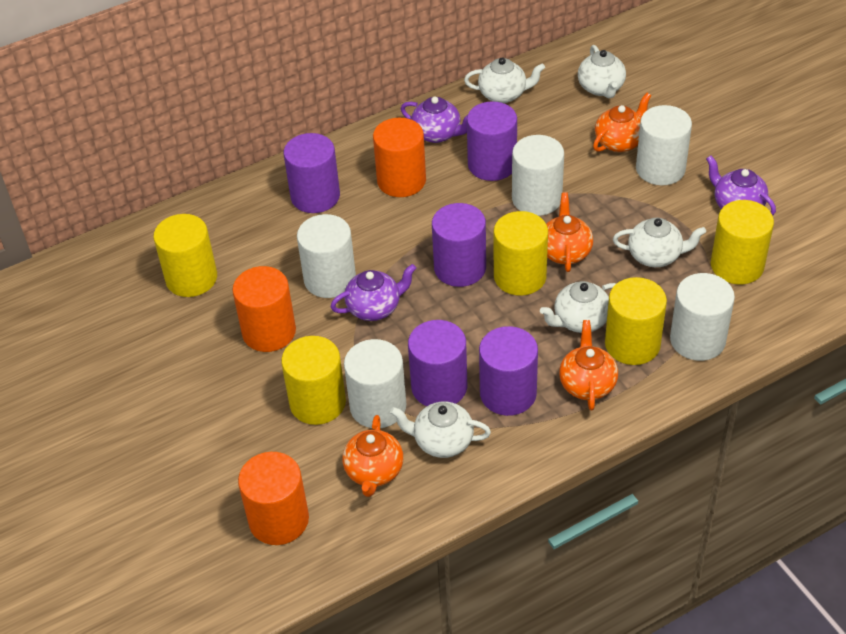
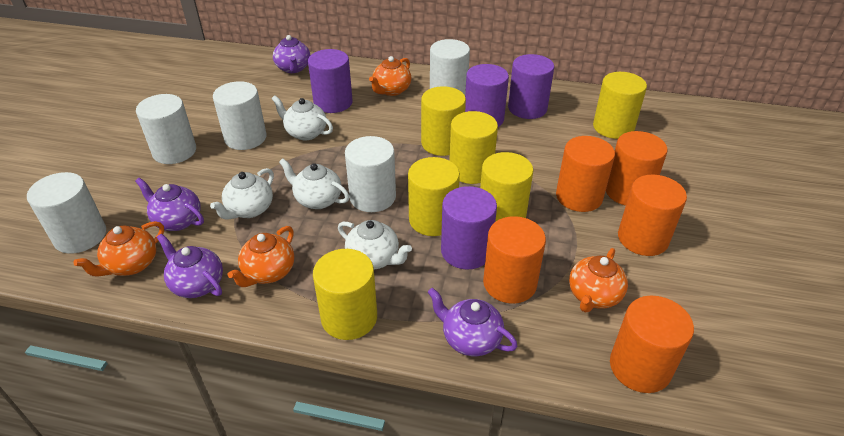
orange cylinder: [232,266,296,352] [238,452,309,545] [373,118,426,197] = 3 -> [483,216,546,304] [556,136,615,212] [606,131,668,206] [610,296,694,393] [618,175,687,256] = 5
purple cylinder: [284,133,340,213] [408,320,467,406] [432,203,486,287] [467,101,517,181] [479,326,538,416] = 5 -> [308,49,352,113] [441,186,497,270] [465,64,509,127] [508,54,554,119] = 4
purple teapot: [331,264,416,321] [401,97,467,143] [706,155,776,215] = 3 -> [135,178,204,231] [157,234,223,298] [273,35,310,73] [428,288,517,356] = 4
white teapot: [390,401,491,458] [464,57,545,103] [540,281,616,333] [578,45,626,98] [613,217,706,267] = 5 -> [210,168,274,220] [272,95,333,140] [279,158,349,209] [338,220,412,270] = 4
yellow cylinder: [153,214,217,297] [281,336,346,425] [493,211,548,296] [605,277,667,365] [711,200,774,285] = 5 -> [313,249,377,340] [408,157,460,236] [421,86,466,156] [449,111,498,184] [480,152,534,222] [593,72,647,139] = 6

